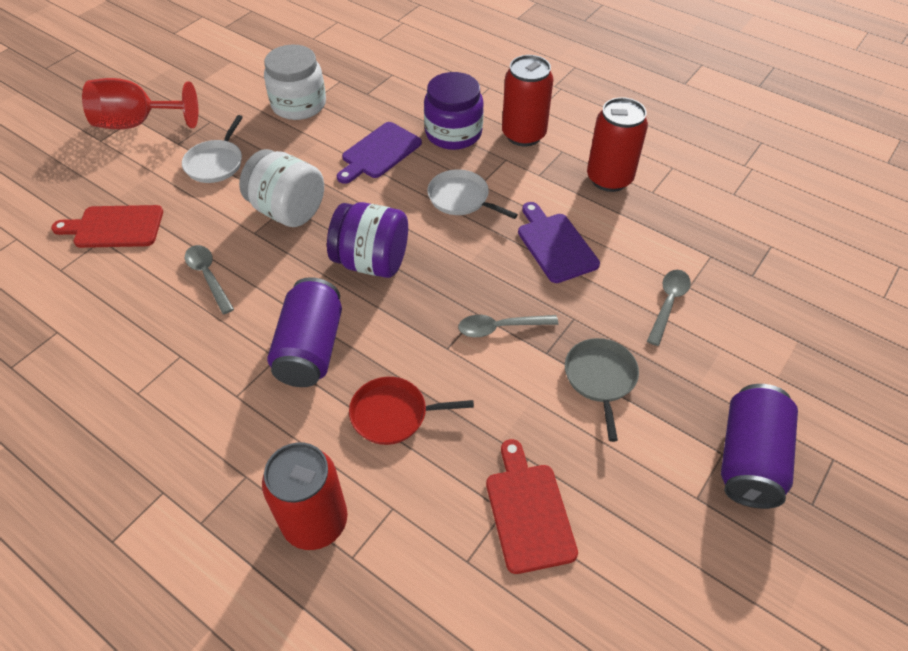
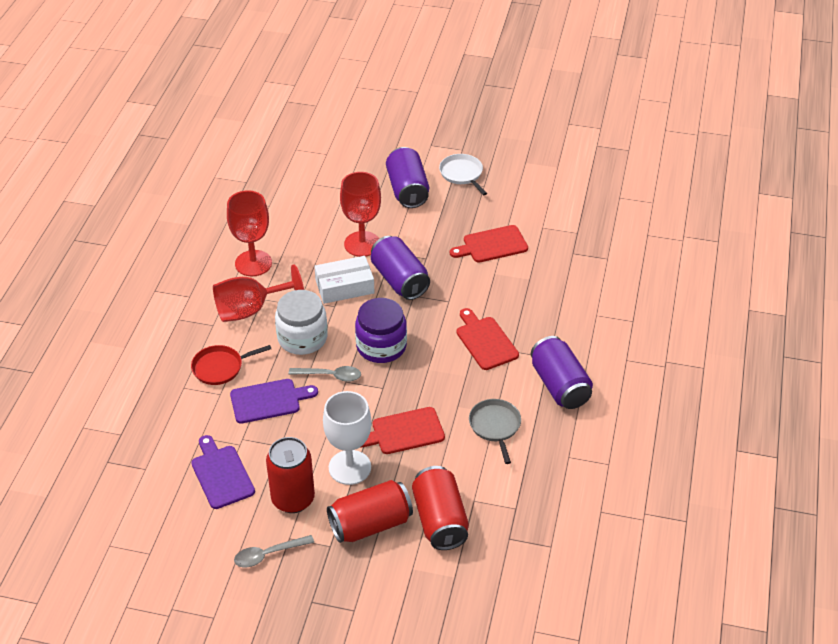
grey spoon: [185,245,234,314] [458,315,559,337] [647,270,691,346] = 3 -> [234,535,314,567] [289,366,361,382] = 2
purple can: [267,277,342,387] [721,384,798,509] = 2 -> [371,236,430,300] [386,147,429,208] [531,336,593,409] = 3
purple jar: [327,202,408,278] [424,72,484,150] = 2 -> [355,298,407,363] = 1
red cutting board: [51,205,163,248] [486,439,578,574] = 2 -> [361,407,445,454] [450,225,528,263] [457,308,519,370] = 3
red goblet: [82,78,198,129] = 1 -> [213,264,304,322] [227,190,272,276] [340,172,381,257] = 3
white box: none = 0 -> [314,256,375,304] = 1
white goblet: none = 0 -> [323,391,372,485] = 1
white jar: [239,149,324,227] [264,45,326,120] = 2 -> [275,290,328,355] = 1
white pan: [182,115,243,183] [427,169,518,219] = 2 -> [439,154,487,195] = 1

